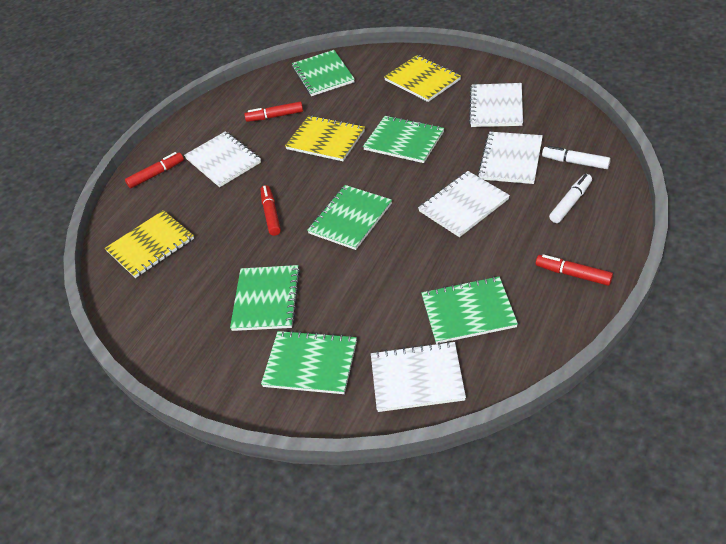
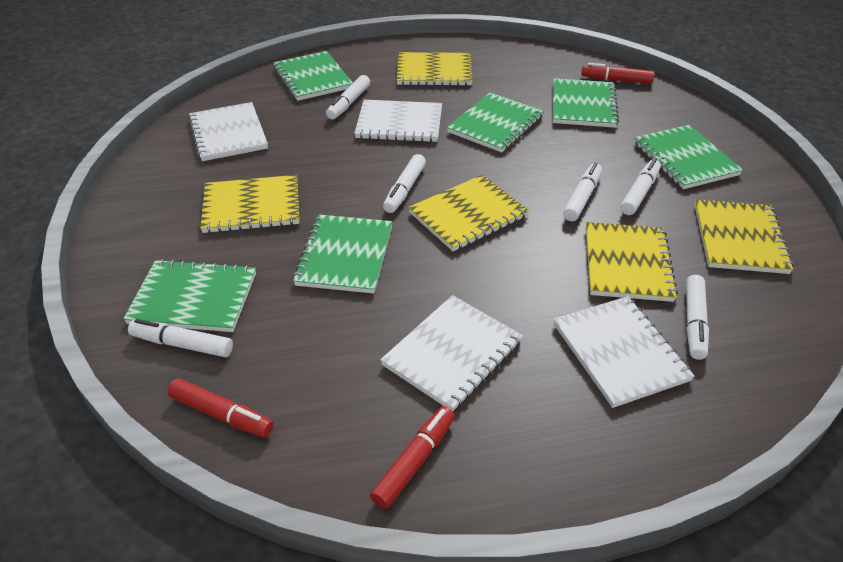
red marker: [125,152,184,188] [244,101,303,122] [261,185,281,236] [536,254,613,286] = 4 -> [168,378,274,438] [370,406,455,509] [581,63,655,84] = 3
white marker: [542,146,611,169] [549,174,592,223] = 2 -> [128,319,233,357] [326,75,370,119] [383,154,426,213] [563,163,602,221] [620,159,661,215] [686,275,709,360] = 6
white notebook: [184,131,261,187] [371,341,466,412] [418,171,510,237] [469,83,523,127] [477,132,543,184] = 5 -> [188,102,268,161] [354,100,442,142] [380,295,523,411] [553,296,694,408] = 4
yellow notebook: [105,210,194,278] [285,115,365,161] [384,55,461,102] = 3 -> [200,175,299,233] [397,52,472,86] [408,175,529,251] [586,222,678,302] [694,199,794,274] = 5

